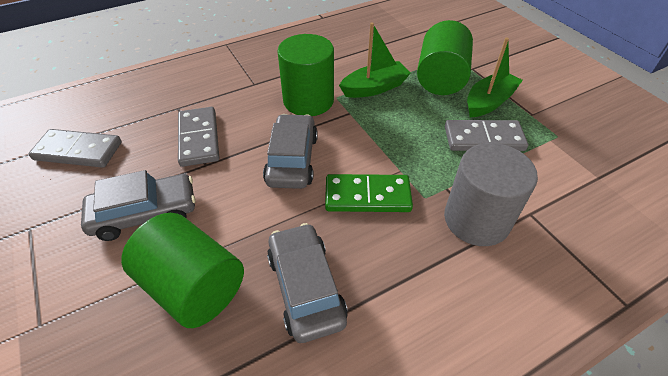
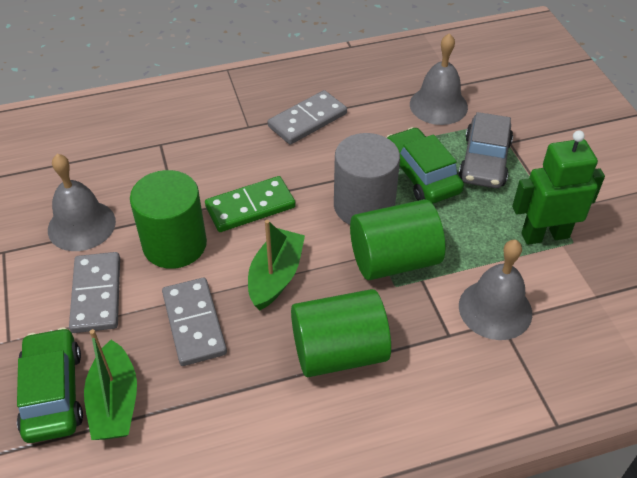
green car: none = 0 -> [17,327,83,443] [386,127,464,204] = 2
green robot: none = 0 -> [512,130,605,245] = 1
grey bell: none = 0 -> [48,154,116,251] [410,33,468,125] [459,240,532,340] = 3
grey car: [81,170,196,241] [263,114,318,189] [267,223,348,343] = 3 -> [458,112,513,188] = 1

